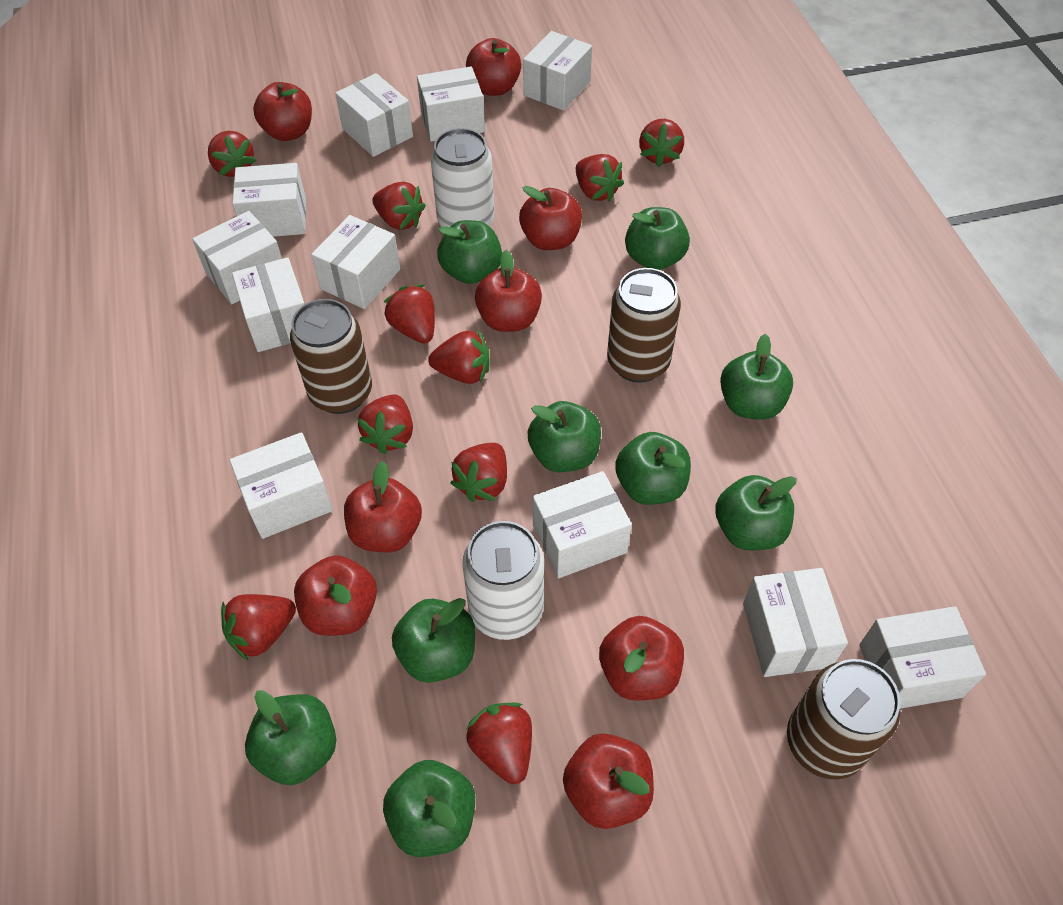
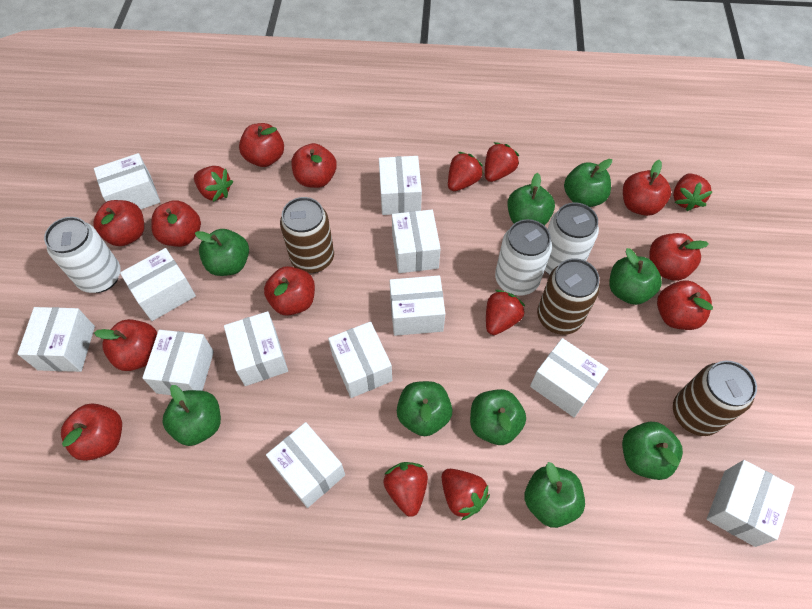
red apple: [253,82,312,141] [294,555,377,636] [344,461,422,552] [466,38,521,96] [475,250,542,332] [519,186,582,250] [563,734,654,829] [599,616,684,700] = 8 -> [61,404,122,461] [93,200,144,246] [94,319,157,371] [151,200,201,247] [239,123,284,167] [264,266,315,316] [292,143,337,188] [623,160,671,216] [649,233,709,281] [657,280,713,330] = 10
red strawberry: [208,131,256,177] [221,594,296,661] [357,394,413,454] [372,182,426,230] [384,285,435,343] [428,330,490,384] [450,443,507,502] [466,703,532,784] [576,154,624,202] [639,119,684,167] = 10 -> [194,166,233,202] [383,462,428,517] [442,469,490,520] [448,152,484,191] [485,142,519,182] [486,290,525,335] [673,173,713,211] = 7
white box: [192,211,282,304] [230,432,333,539] [232,163,306,237] [232,257,305,352] [311,215,400,309] [335,73,413,157] [417,67,485,142] [523,31,592,111] [533,471,632,578] [743,568,848,677] [859,606,986,709] = 11 -> [17,307,95,372] [94,153,160,209] [120,248,196,321] [142,330,214,395] [224,311,288,386] [266,422,345,508] [328,321,392,398] [379,156,422,215] [390,275,445,336] [392,209,441,273] [530,338,608,417] [706,460,794,547] = 12
white can: [431,128,494,227] [462,521,544,640] = 2 -> [44,217,121,293] [495,219,552,296] [545,202,599,275] = 3

